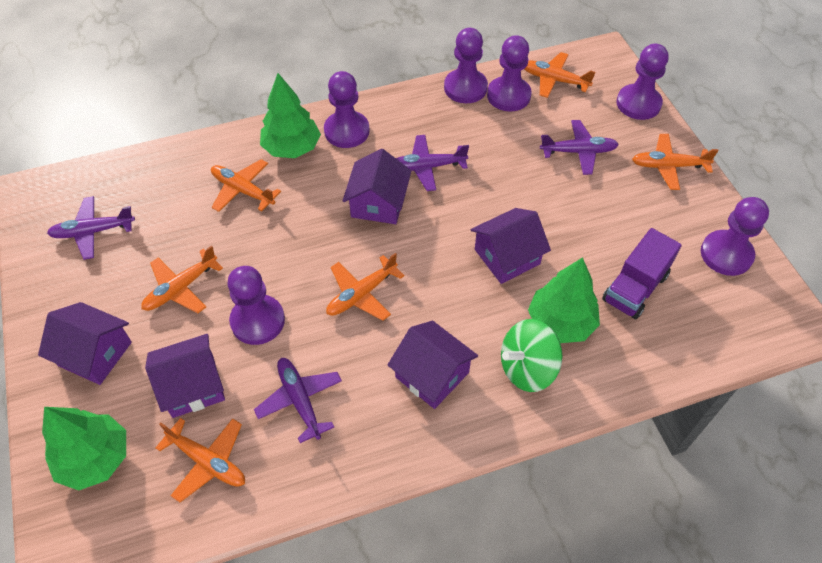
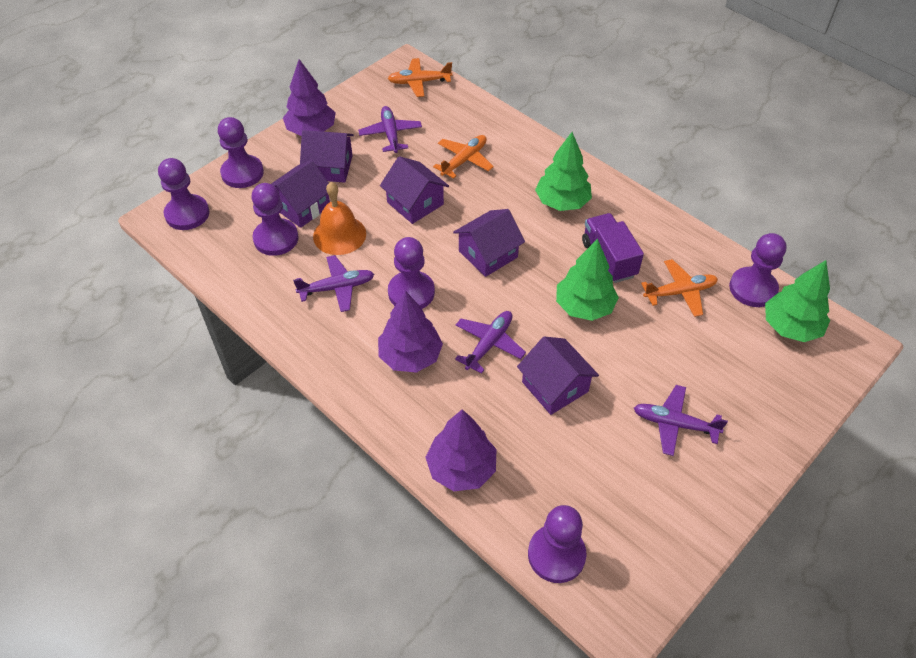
green spinning top: [501,319,562,392] = 1 -> none = 0
orange bell: none = 0 -> [313,182,366,255] = 1
orange plane: [141,246,223,313] [155,418,245,502] [211,159,281,212] [326,253,405,321] [524,52,595,98] [632,134,719,190] = 6 -> [388,58,452,97] [433,135,494,178] [641,259,718,317] = 3
purple tree: none = 0 -> [283,59,336,136] [378,291,443,373] [425,409,496,491] = 3

